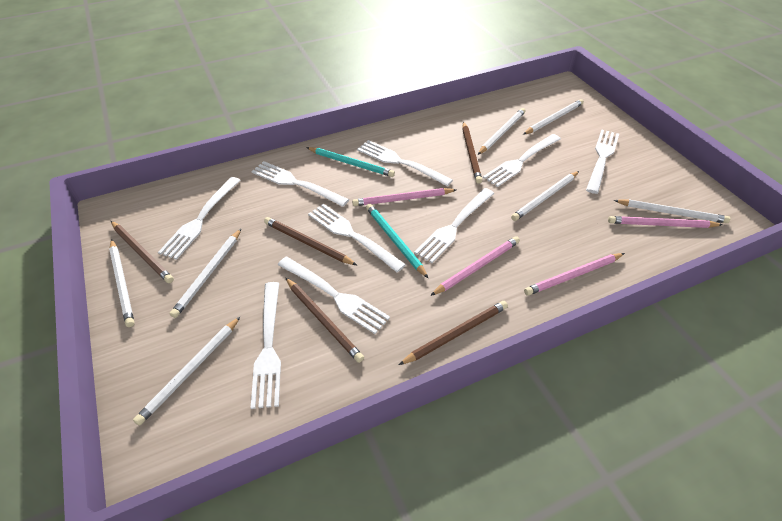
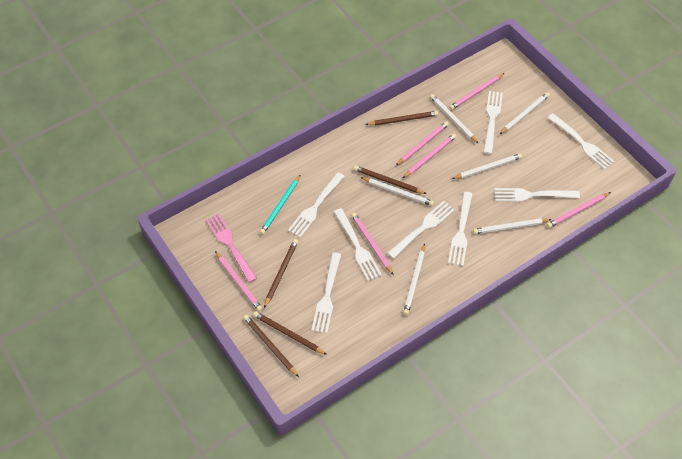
pink fork: none = 0 -> [206,214,257,283] = 1
pink pencil: [352,188,456,206] [430,236,520,296] [524,253,625,296] [608,216,723,228] = 4 -> [215,251,263,311] [351,213,394,275] [396,121,449,165] [403,134,456,178] [449,73,504,110] [547,192,611,228] = 6
turquoise pencil: [306,147,395,177] [366,204,428,278] = 2 -> [260,174,301,234] = 1
white fork: [158,177,241,260] [251,161,349,207] [251,282,281,409] [278,257,390,334] [308,204,406,272] [357,140,453,186] [414,188,494,263] [483,134,561,187] [586,130,619,194] = 9 -> [288,172,345,238] [311,252,341,333] [334,208,382,281] [387,201,455,259] [448,192,472,266] [484,91,503,154] [494,188,580,202] [547,113,615,170] = 8
white pencil: [109,239,135,327] [133,316,241,426] [170,229,241,318] [478,108,526,155] [511,171,579,221] [523,99,584,135] [613,199,730,223] = 7 -> [360,177,434,206] [403,244,425,315] [430,94,479,144] [452,154,522,179] [473,218,552,234] [500,92,550,134] = 6

